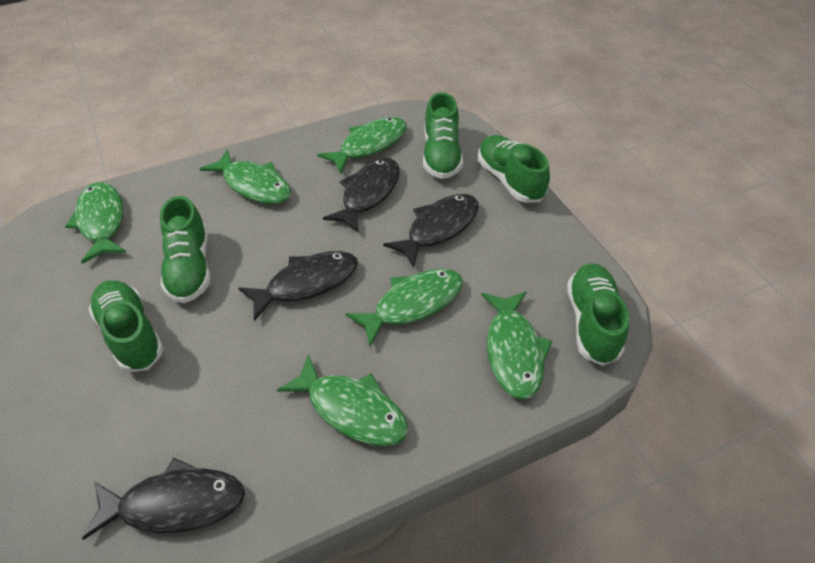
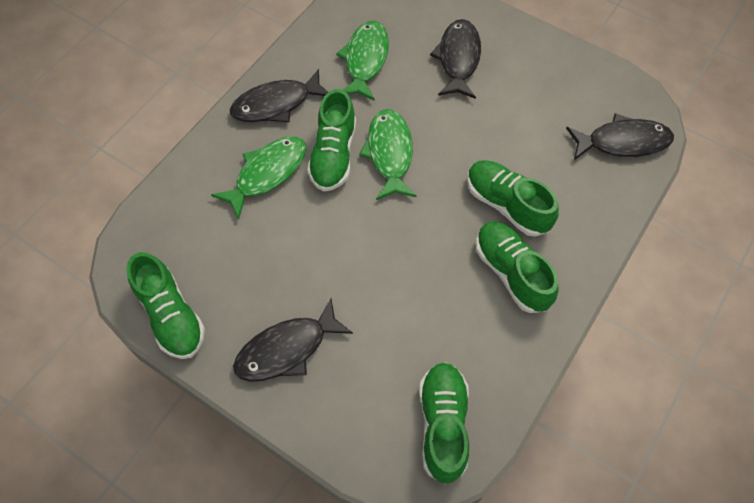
green fish: [65,182,127,264] [200,149,291,204] [277,354,408,446] [317,117,407,174] [346,269,463,347] [481,291,552,400] = 6 -> [211,137,306,220] [336,21,389,101] [359,109,416,200] = 3

